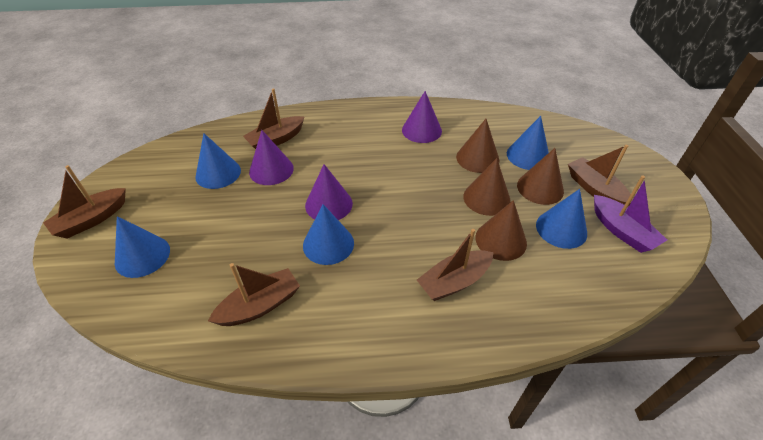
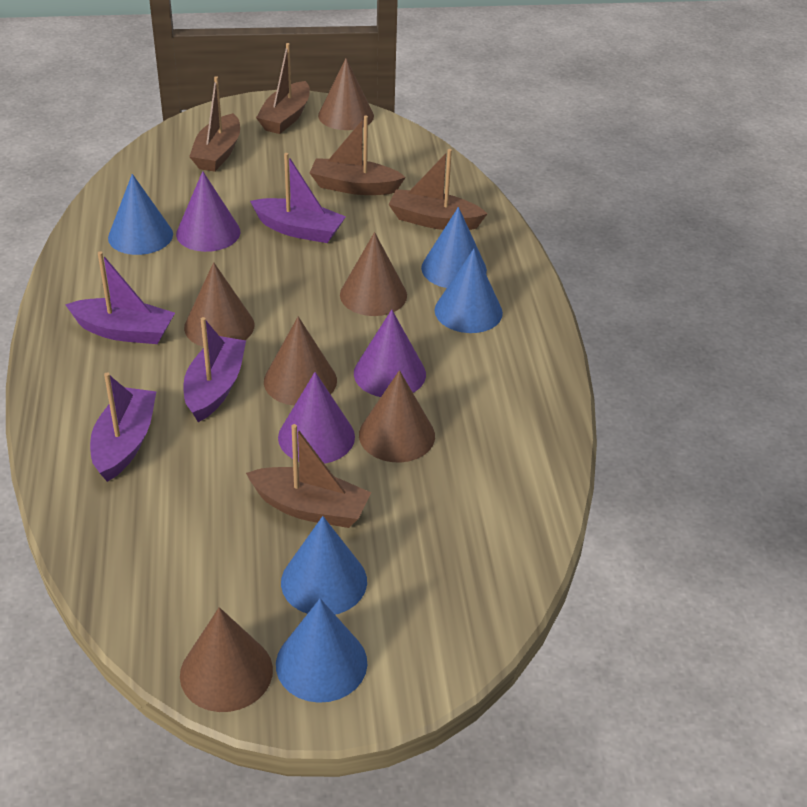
brown cone: [456,119,499,173] [463,158,511,216] [475,200,527,261] [517,148,564,205] = 4 -> [180,607,273,712] [184,262,255,347] [264,316,337,405] [318,58,374,130] [340,232,407,316] [359,370,435,462] = 6
purple boat: [594,176,667,253] = 1 -> [65,251,175,344] [90,373,157,482] [183,317,246,422] [250,153,346,243] = 4

